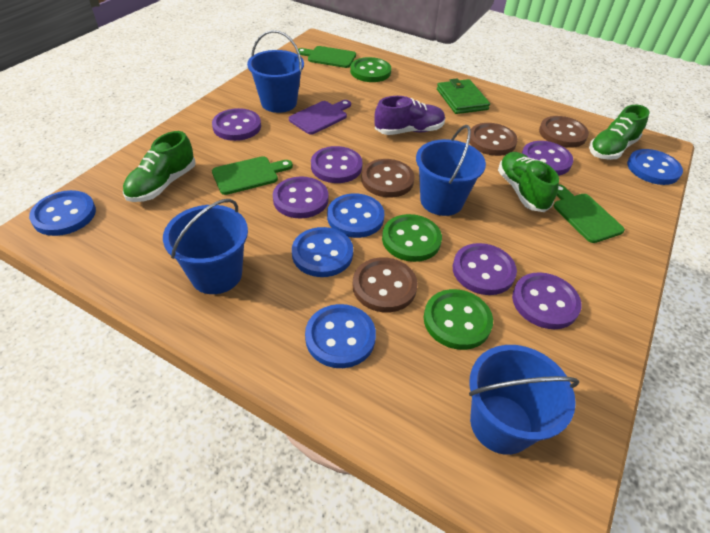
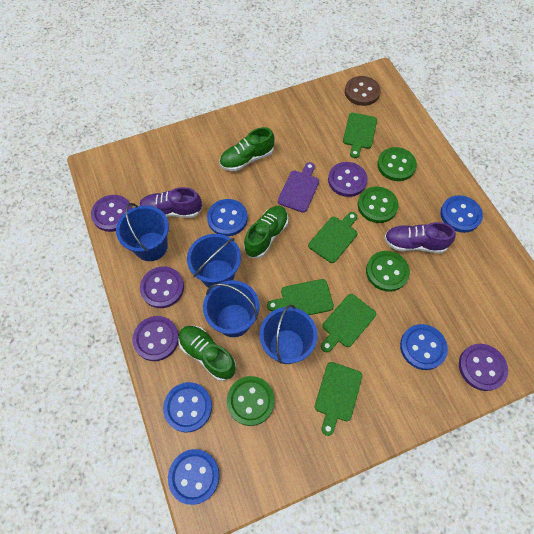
brown button: [353,257,418,312] [361,159,415,198] [469,123,518,156] [539,116,589,148] = 4 -> [345,76,381,106] = 1
green button: [350,57,391,82] [382,214,442,262] [424,289,493,350] = 3 -> [227,376,275,426] [358,186,399,223] [366,251,410,292] [377,147,417,181] = 4
green cutting board: [212,156,293,195] [298,46,356,68] [553,184,625,243] = 3 -> [267,279,334,315] [308,212,357,263] [315,362,362,436] [321,294,376,352] [343,113,377,158] = 5
green wallet: [437,78,490,114] = 1 -> none = 0
purple button: [212,108,261,141] [273,176,329,218] [311,146,363,183] [453,243,517,295] [512,272,582,329] [522,141,573,176] = 6 -> [91,195,132,232] [132,316,179,361] [140,266,184,308] [328,162,368,197] [459,344,508,391] = 5
purple shoe: [374,96,445,135] = 1 -> [139,187,202,218] [384,222,456,253] = 2

